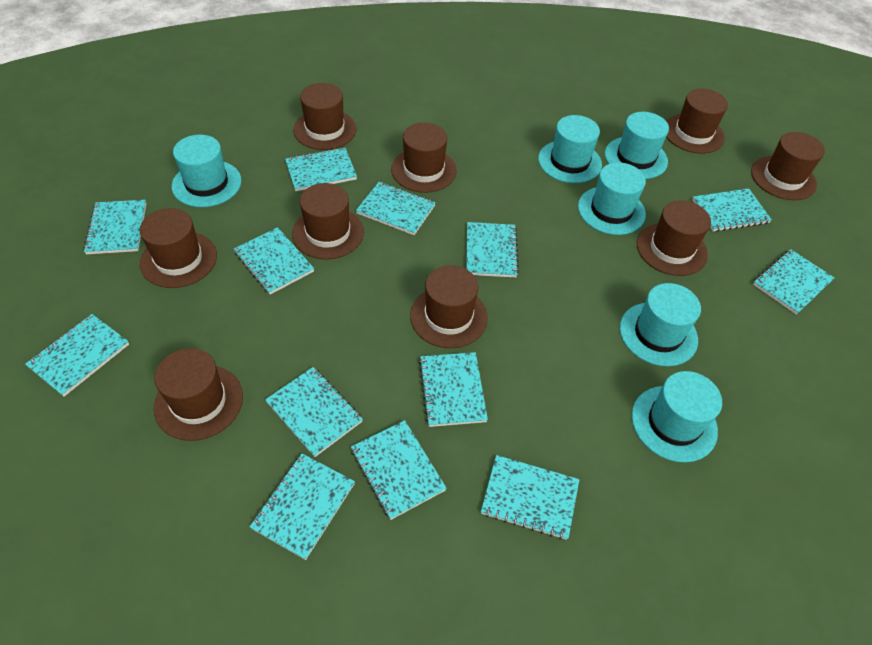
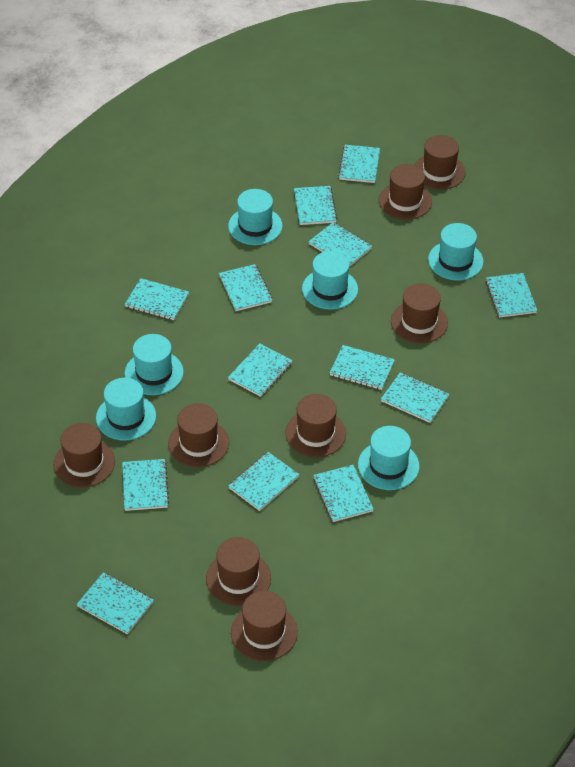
brown hat: [140,208,217,288] [154,348,243,441] [292,183,364,259] [293,83,357,150] [391,123,457,193] [410,265,488,348] [637,200,711,276] [666,89,728,153] [751,132,825,200] = 9 -> [53,423,115,487] [168,403,229,467] [206,537,271,606] [231,591,298,661] [285,394,346,457] [379,164,432,220] [391,284,448,343] [414,135,466,190] = 8

